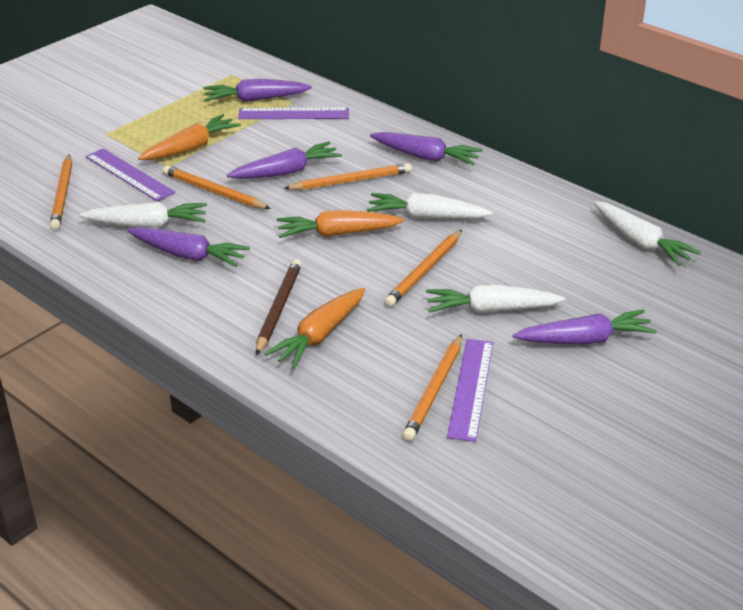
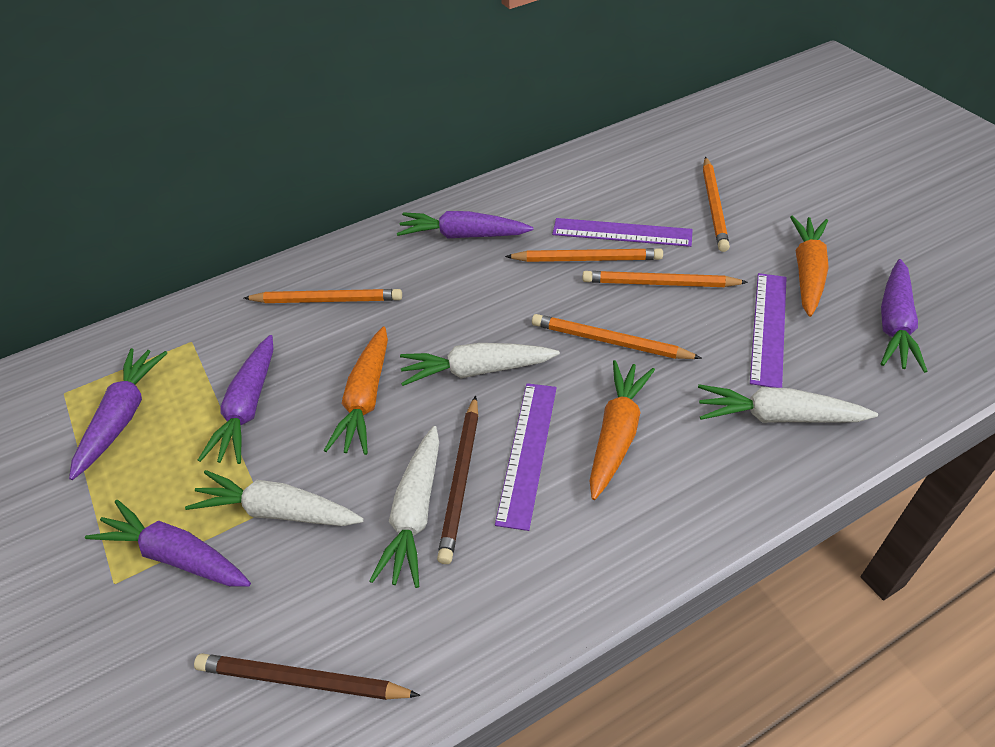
brown pencil: [256,259,302,355] = 1 -> [194,653,420,700] [437,395,478,564] = 2

